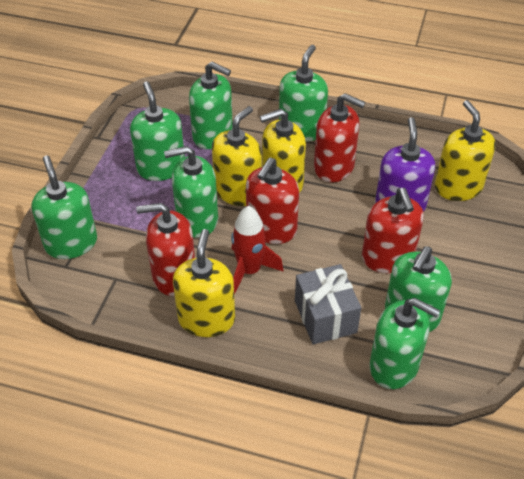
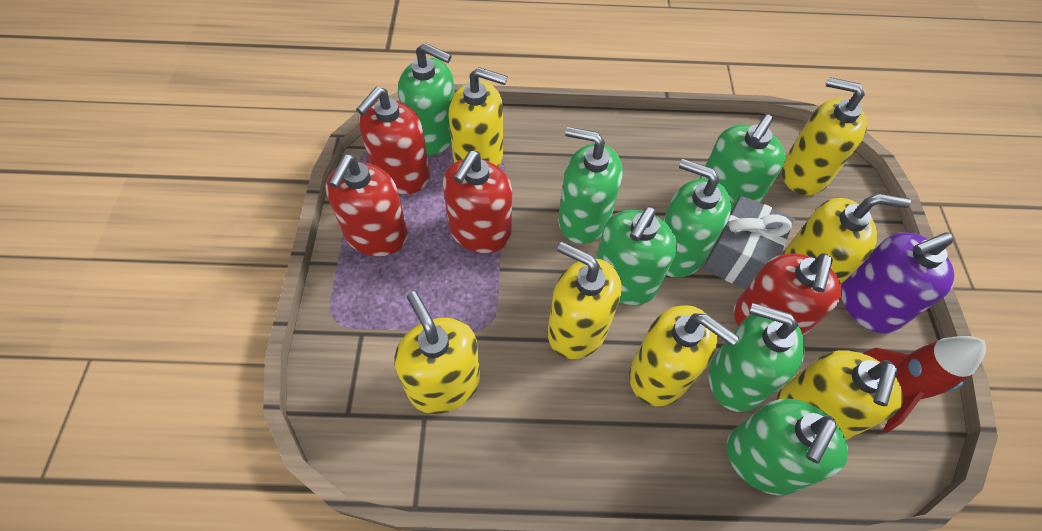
yellow soap dispenser: [173,229,235,337] [212,106,262,206] [260,109,306,193] [435,100,496,201] = 4 -> [395,291,480,414] [449,67,507,167] [547,242,621,359] [629,305,739,406] [777,350,903,440] [782,77,867,195] [783,194,911,284] = 7

